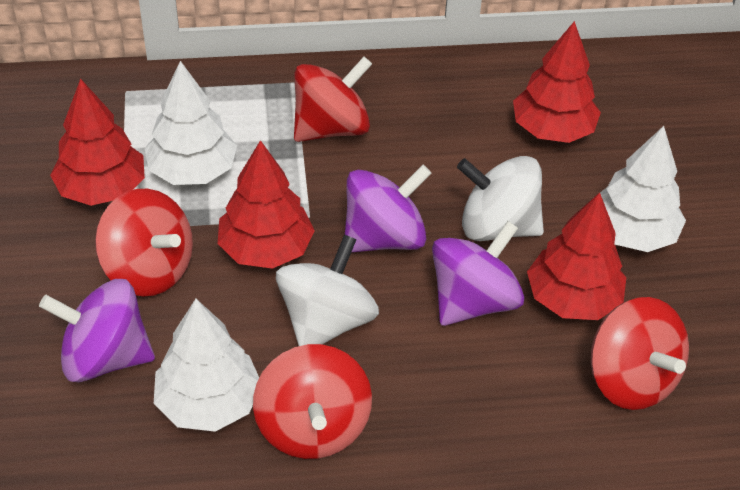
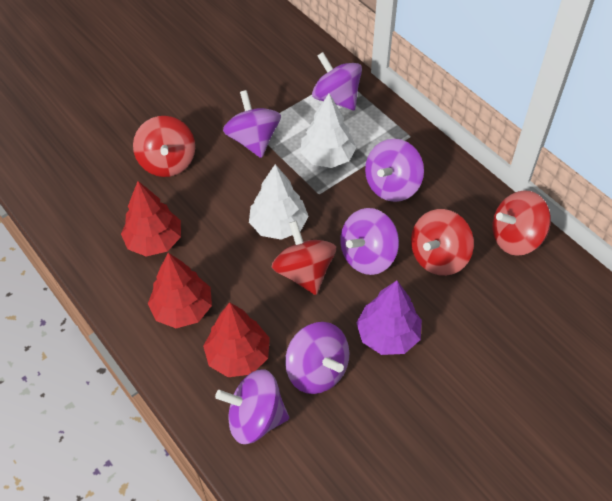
purple spinning top: [39,279,155,382] [345,165,432,252] [432,221,524,326] = 3 -> [215,369,289,444] [223,90,281,158] [285,322,349,394] [312,52,362,111] [340,208,399,275] [365,139,424,202] = 6
purple tree: none = 0 -> [356,280,422,355] = 1
red tree: [50,78,145,206] [218,140,315,269] [513,21,601,143] [527,192,626,320] = 4 -> [121,181,181,256] [148,253,212,328] [203,302,270,377] = 3
white spinning top: [276,234,379,346] [457,156,544,241] = 2 -> none = 0
white tree: [145,61,237,185] [154,299,259,432] [592,126,686,252] = 3 -> [249,164,308,240] [300,94,357,168] = 2

